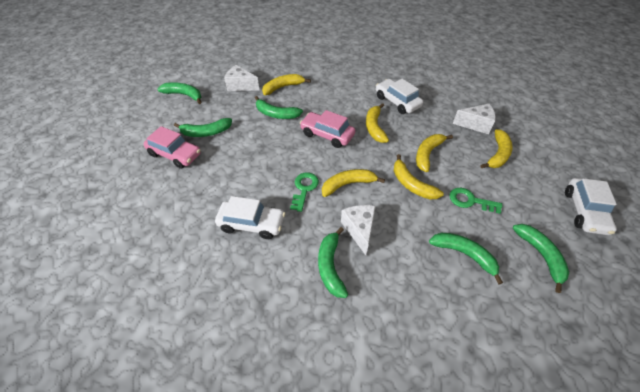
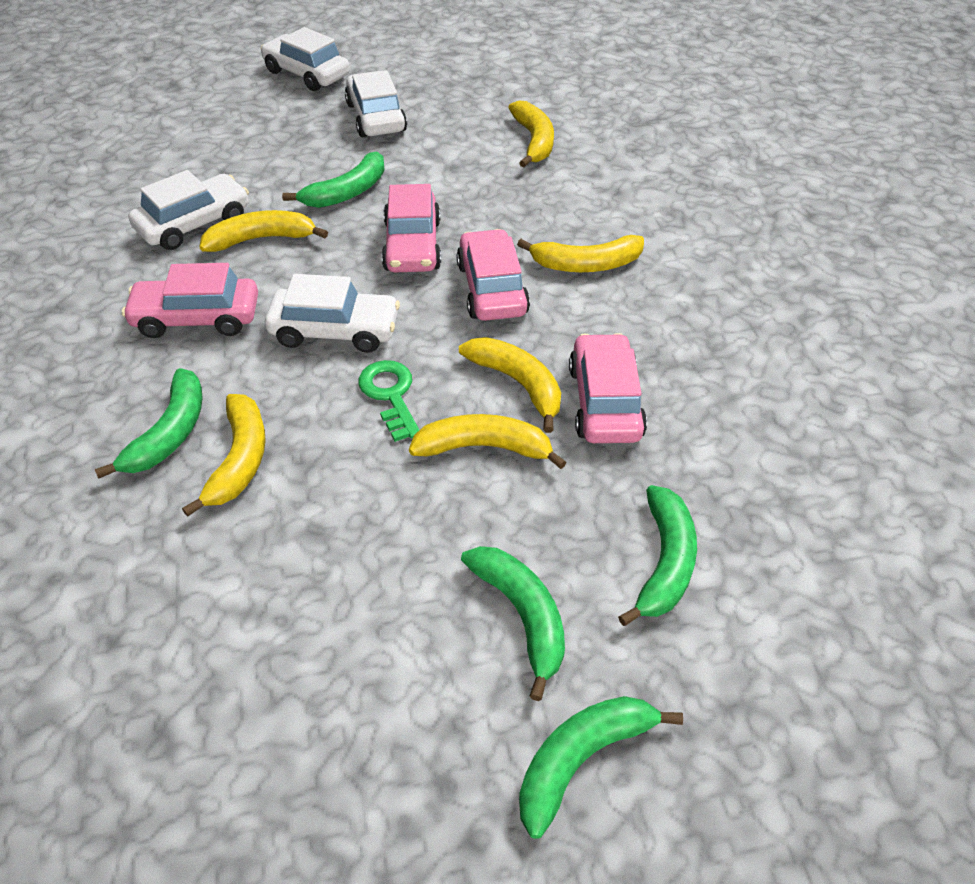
green banana: [158,82,201,104] [174,118,232,137] [255,96,303,119] [318,227,348,298] [429,233,503,285] [513,224,569,293] = 6 -> [95,368,203,478] [282,151,385,208] [461,546,565,701] [519,696,683,839] [618,485,697,626] = 5
green key: [290,172,319,212] [450,188,502,214] = 2 -> [358,360,419,442] = 1
pink car: [144,126,201,169] [300,110,355,148] = 2 -> [122,263,258,338] [381,184,441,272] [457,229,530,321] [569,333,647,443] = 4
white car: [215,196,285,239] [376,79,423,114] [565,178,617,235] = 3 -> [128,170,249,250] [261,27,350,91] [265,274,400,353] [345,70,407,138] = 4
white cheese: [224,65,260,91] [341,205,376,255] [453,104,496,134] = 3 -> none = 0

